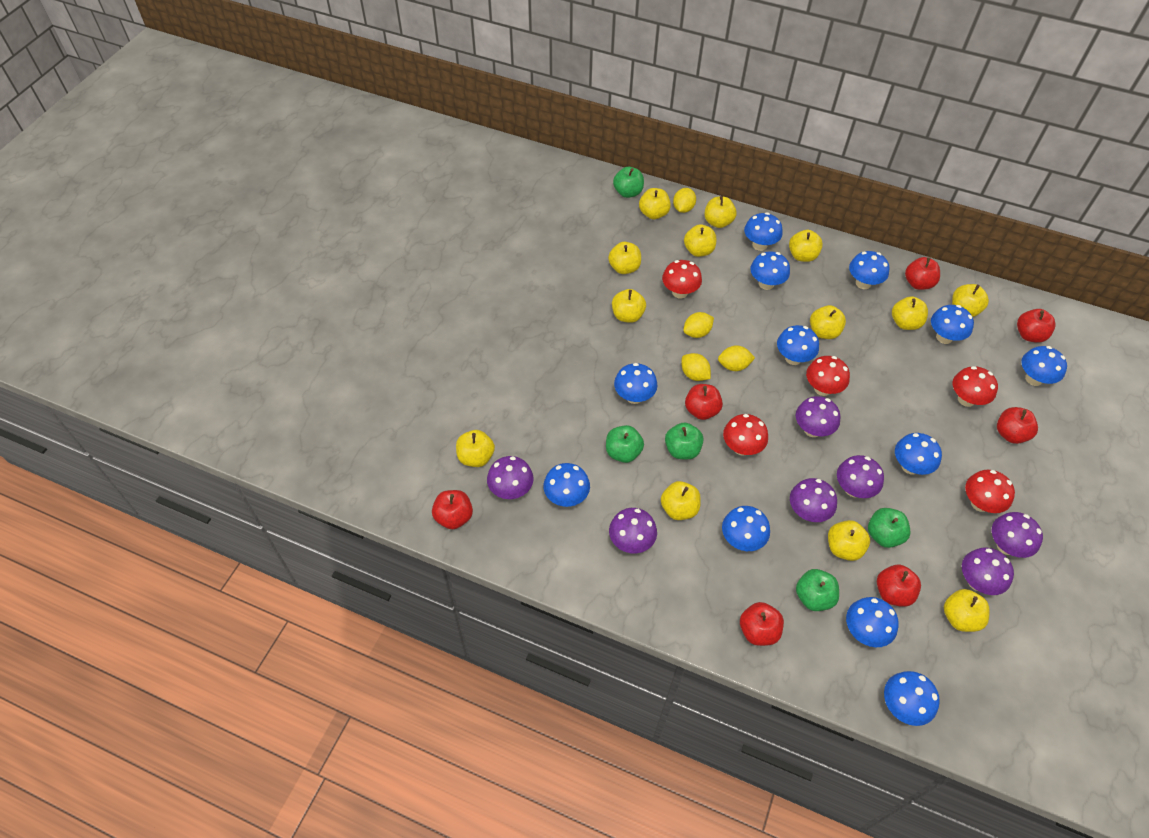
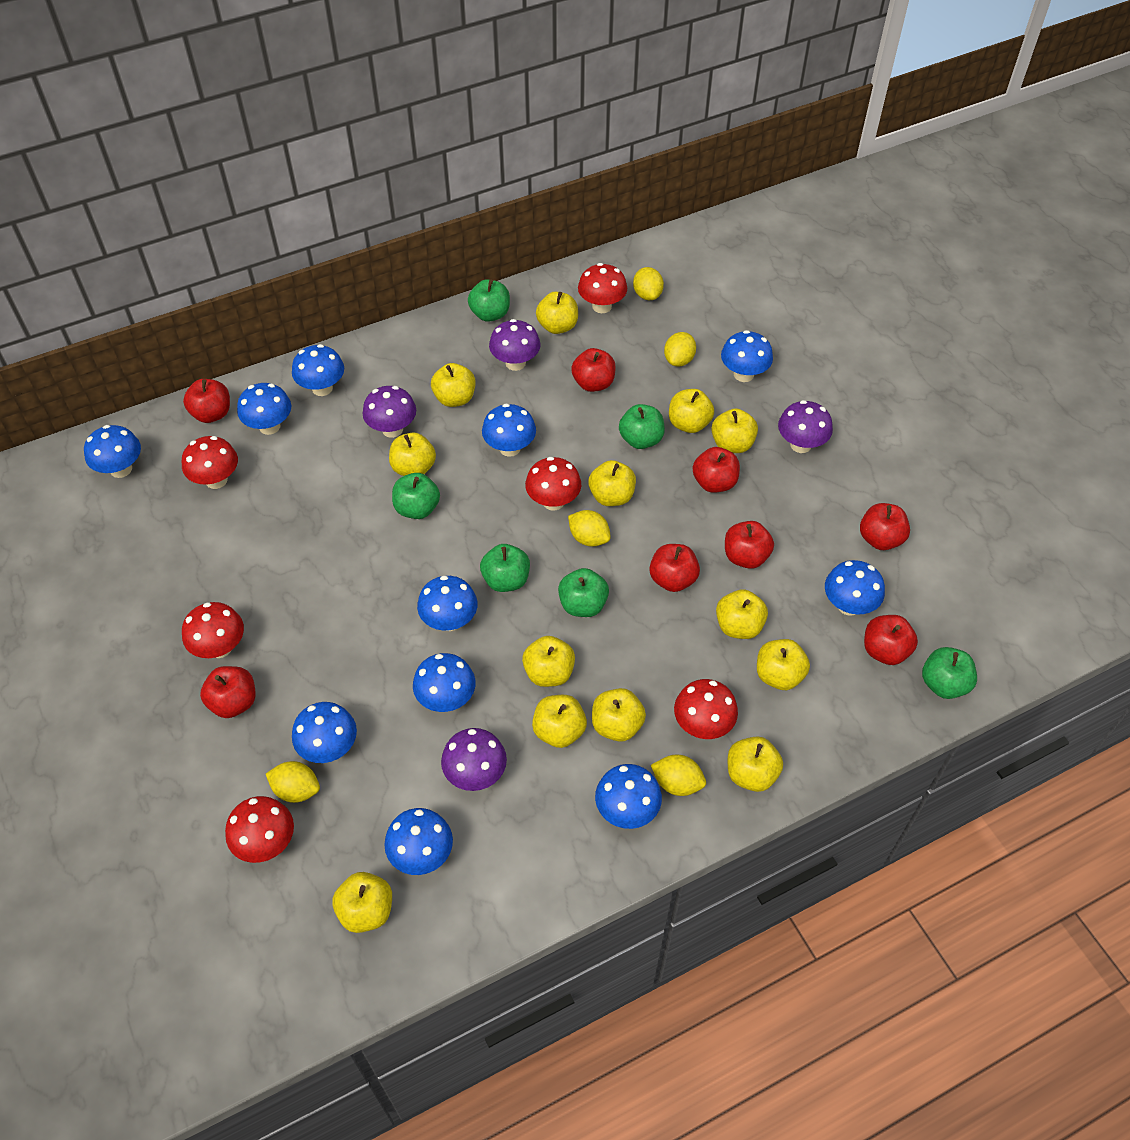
blue mushroom: [543,463,590,507] [614,363,657,404] [722,506,770,551] [744,212,783,251] [750,251,790,290] [777,325,819,365] [846,597,899,647] [849,251,889,289] [884,671,940,726] [895,433,942,475] [931,305,974,344] [1022,346,1067,386] = 12 -> [84,425,141,478] [237,383,291,435] [292,344,344,396] [292,702,357,763] [384,808,453,875] [413,653,476,712] [417,576,478,631] [482,403,536,457] [595,764,662,829] [721,330,773,382] [825,560,885,616] = 11
green apple: [606,425,644,463] [613,167,644,198] [665,422,704,459] [796,569,839,611] [868,508,911,548] = 5 -> [392,473,440,519] [468,279,510,322] [480,544,530,592] [558,568,609,617] [619,404,665,449] [922,647,977,699] = 6
purple mushroom: [487,456,534,499] [609,508,657,553] [790,478,837,522] [796,396,840,437] [837,455,884,498] [962,548,1014,595] [992,512,1043,558] = 7 -> [362,386,416,438] [441,728,507,791] [489,319,541,371] [778,400,833,453] = 4
red apple: [432,490,473,529] [685,384,723,420] [740,602,784,646] [877,565,921,607] [905,257,940,290] [997,407,1038,444] [1017,309,1056,343] = 7 -> [183,379,230,423] [200,666,256,718] [571,348,616,392] [649,544,700,592] [693,447,740,493] [725,521,774,569] [860,503,910,550] [864,615,918,665] = 8
red mushroom: [662,260,702,299] [723,414,768,455] [806,356,850,396] [953,366,998,407] [965,470,1015,513] = 5 -> [182,436,238,489] [182,602,244,658] [225,796,294,863] [525,457,581,510] [578,263,627,313] [674,679,738,739] = 6
yellow lemon: [673,188,696,213] [682,353,711,381] [683,312,714,338] [718,345,755,371] = 4 -> [266,761,320,803] [568,510,611,547] [633,267,664,300] [651,755,706,796] [664,332,696,367] = 5

